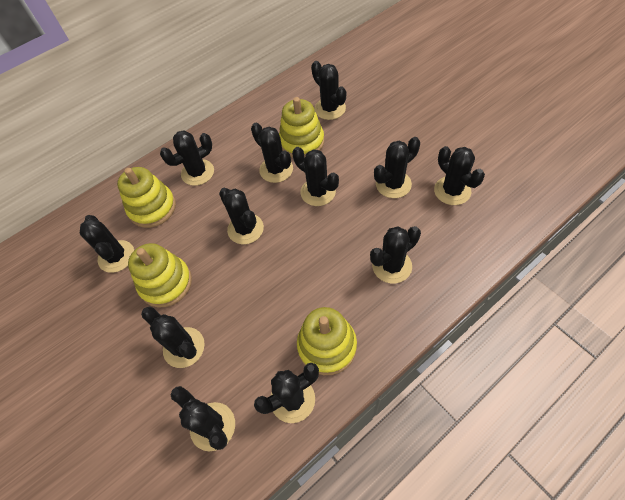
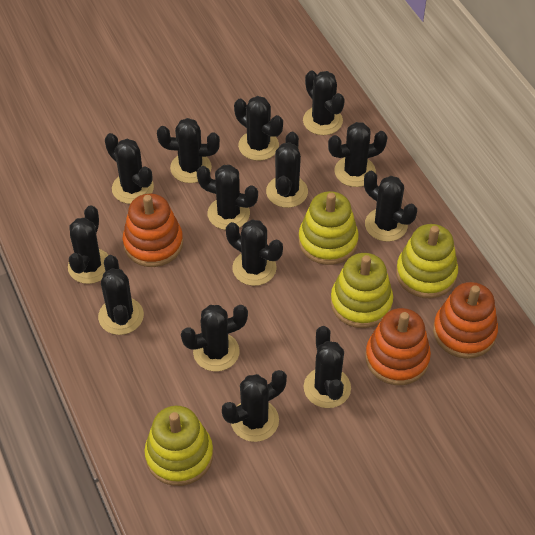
black cactus: [79,215,134,273] [141,307,205,368] [160,130,214,186] [171,386,235,452] [219,188,264,244] [251,123,293,183] [254,363,319,423] [292,147,339,206] [311,61,346,120] [370,226,421,283] [374,137,420,198] [434,146,485,205] = 12 -> [68,205,108,284] [98,255,144,335] [105,133,154,204] [157,118,220,183] [181,305,248,371] [197,165,258,230] [222,370,287,442] [226,219,283,286] [234,96,283,161] [266,132,308,208] [303,71,345,135] [304,326,351,408] [328,122,388,187] [364,171,417,242] = 14
orange stacking toy: none = 0 -> [123,194,183,267] [365,308,431,385] [433,282,498,359] = 3

